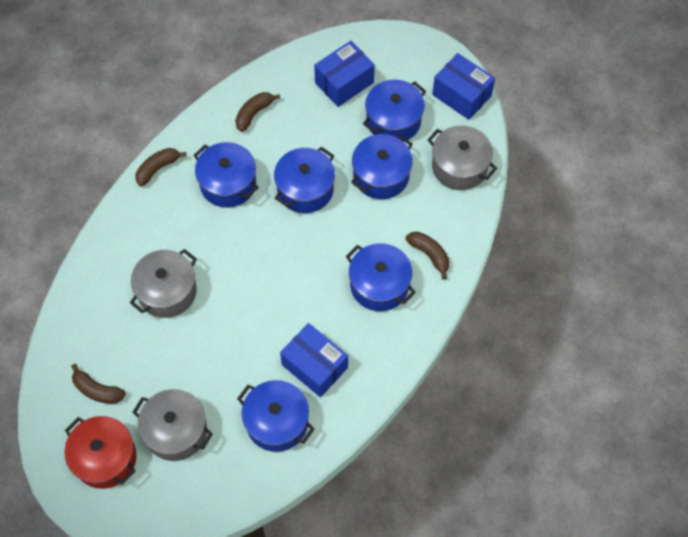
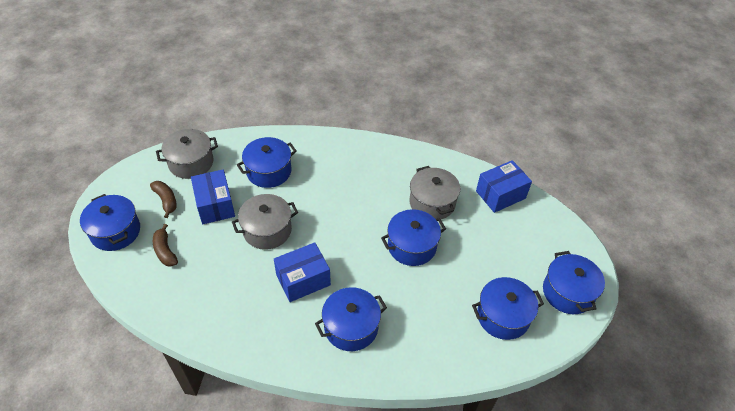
brown banana: [71,364,126,404] [136,148,187,186] [235,92,280,132] [406,232,450,280] = 4 -> [150,181,177,218] [153,224,178,267] = 2
red pot: [65,416,137,489] = 1 -> none = 0

